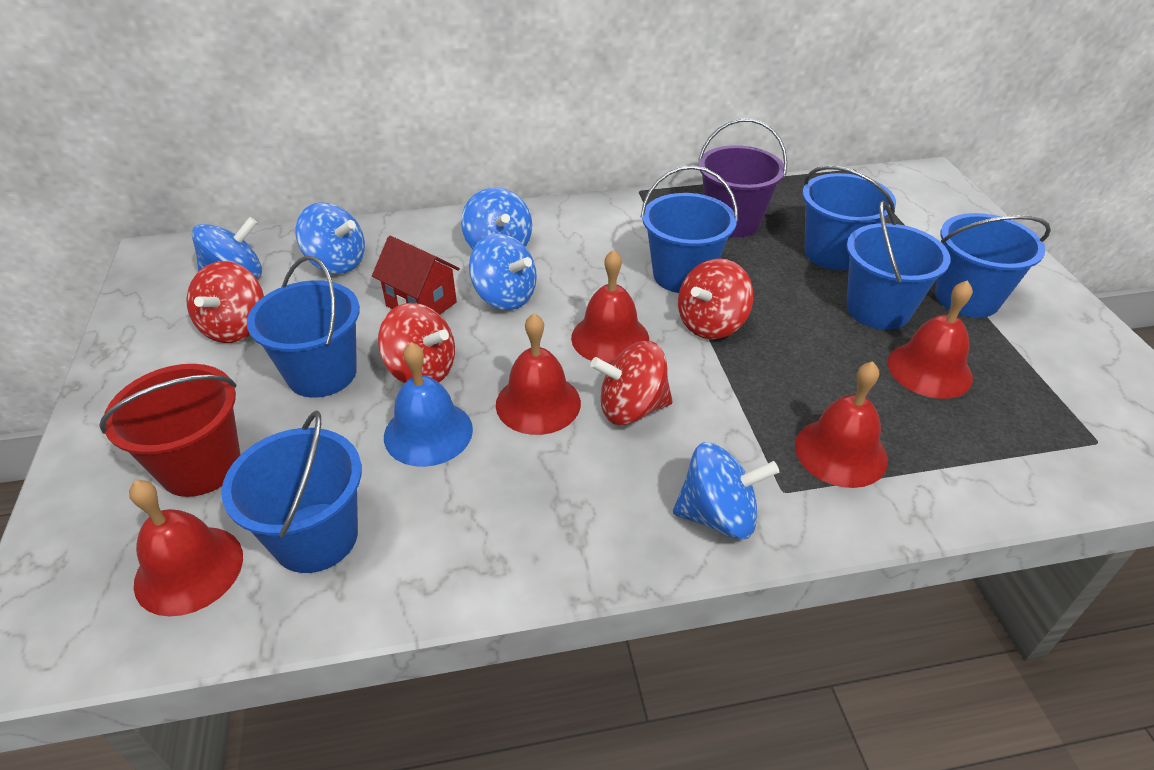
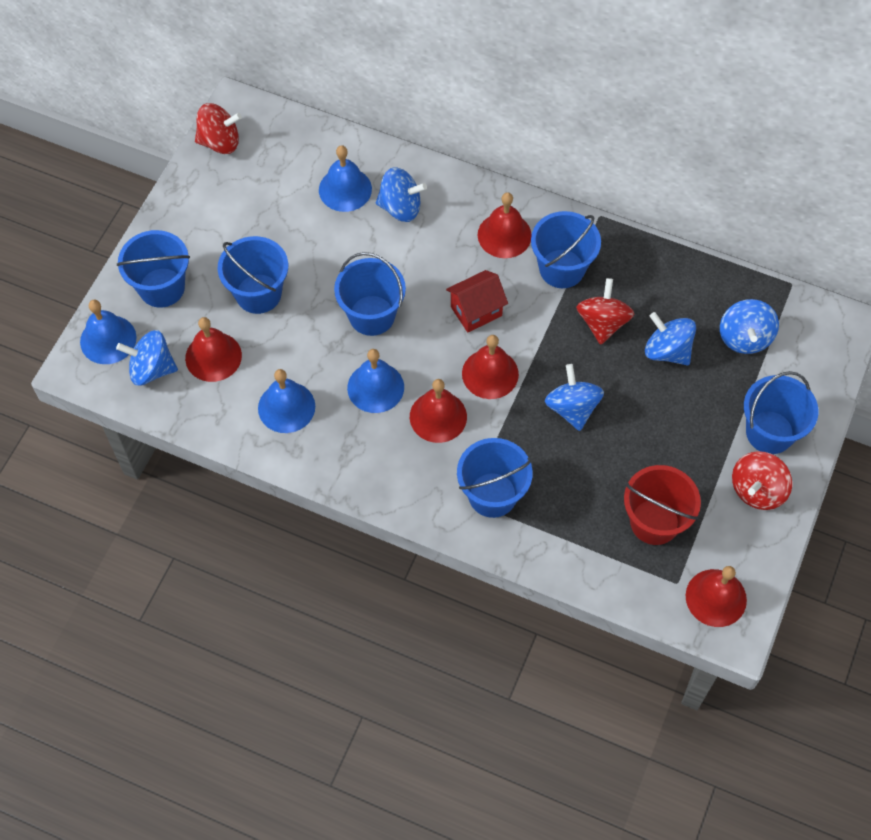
blue bell: [384,342,473,467] = 1 -> [80,300,136,364] [258,369,315,433] [319,145,372,212] [347,349,404,413] = 4
purple bucket: [698,119,787,237] = 1 -> none = 0
red spinning top: [186,261,264,343] [378,303,455,383] [590,341,673,425] [678,258,753,339] = 4 -> [195,103,242,154] [576,278,634,345] [732,451,792,510] = 3

